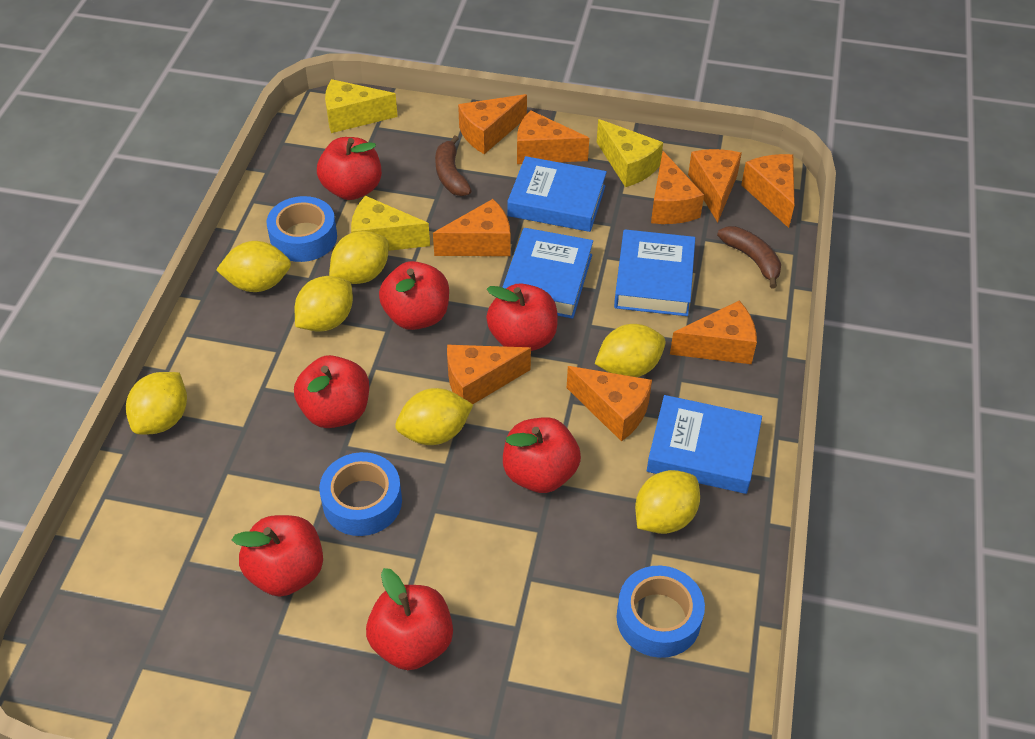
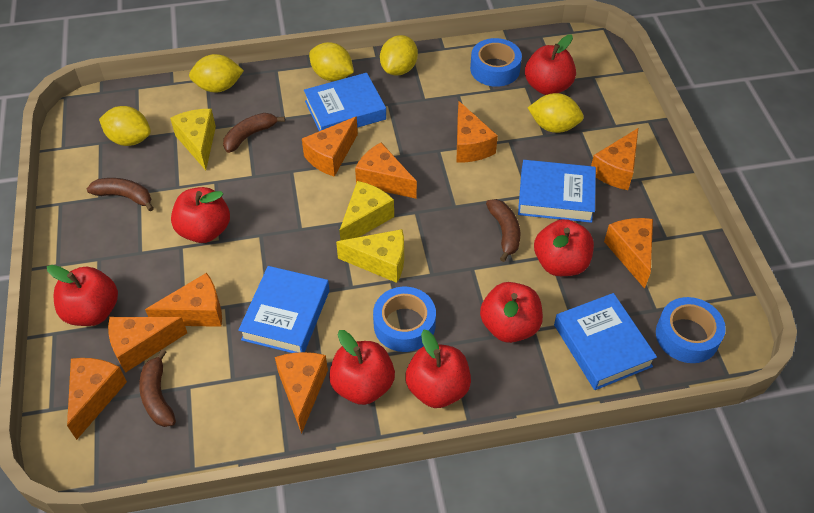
brown banana: [435,135,472,196] [717,226,781,289] = 2 -> [87,178,154,211] [139,349,176,427] [223,113,285,153] [486,199,520,262] = 4
yellow lemon: [126,372,187,435] [216,241,291,292] [294,276,353,332] [329,231,389,284] [395,388,473,445] [595,324,666,377] [635,470,700,534] = 7 -> [99,106,151,146] [189,54,244,93] [309,42,354,81] [380,35,418,76] [528,93,584,133] = 5

